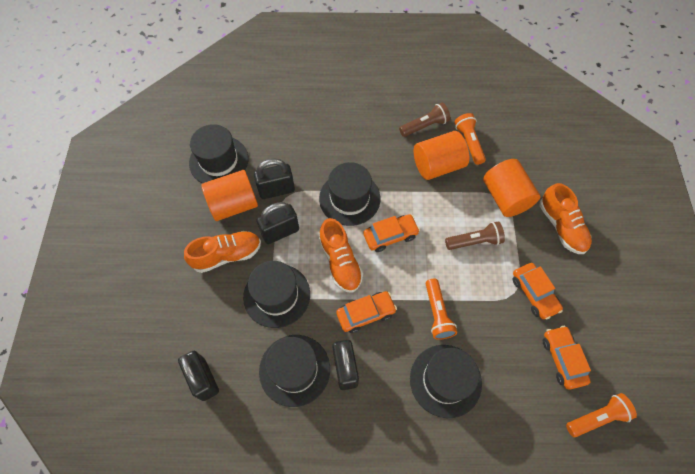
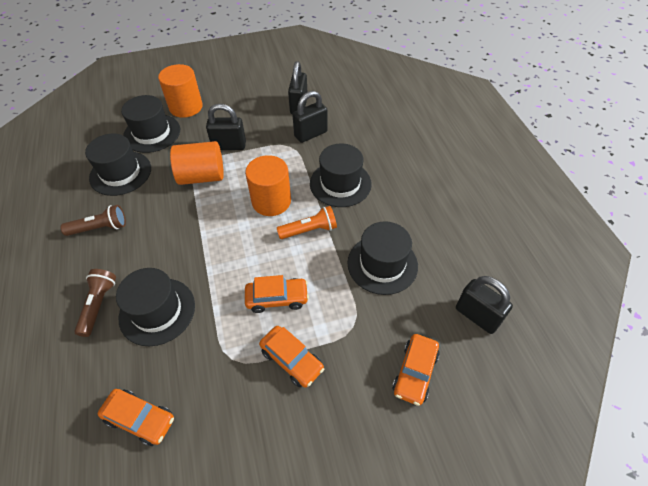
orange flashlight: [426,278,457,340] [454,113,486,165] [566,393,637,437] = 3 -> [277,206,337,239] = 1
orange shoe: [184,231,261,273] [319,218,363,293] [540,183,592,254] = 3 -> none = 0

